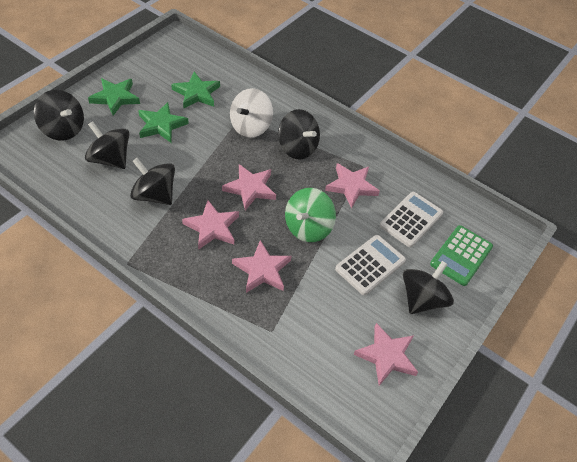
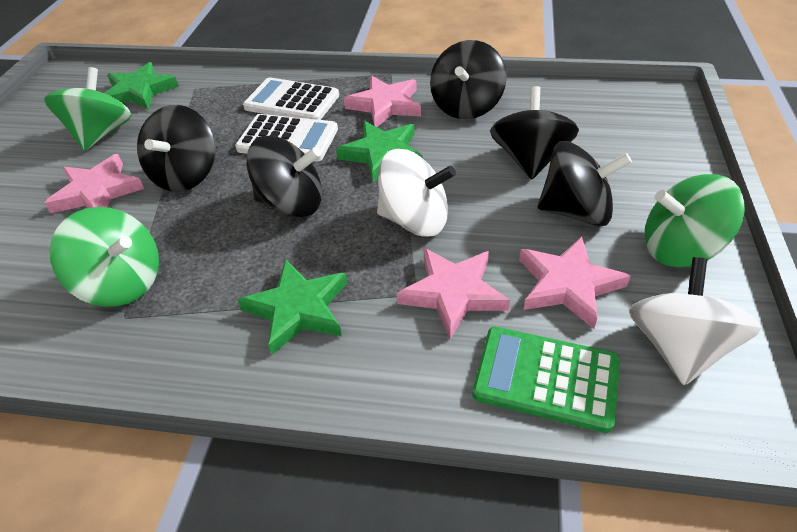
green spinning top: [285,188,336,242] = 1 -> [44,67,131,151] [50,207,159,307] [645,174,745,267] = 3
pink star: [182,200,239,250] [222,164,276,210] [232,240,292,293] [325,163,380,208] [354,323,418,386] = 5 -> [44,154,144,213] [344,76,421,127] [396,248,510,339] [519,237,630,329] = 4
white spinning top: [230,88,273,138] = 1 -> [377,149,456,237] [629,257,762,385] = 2

